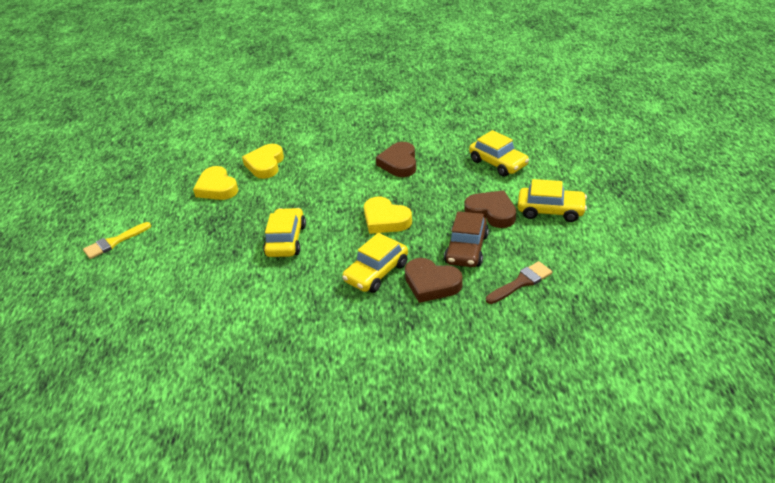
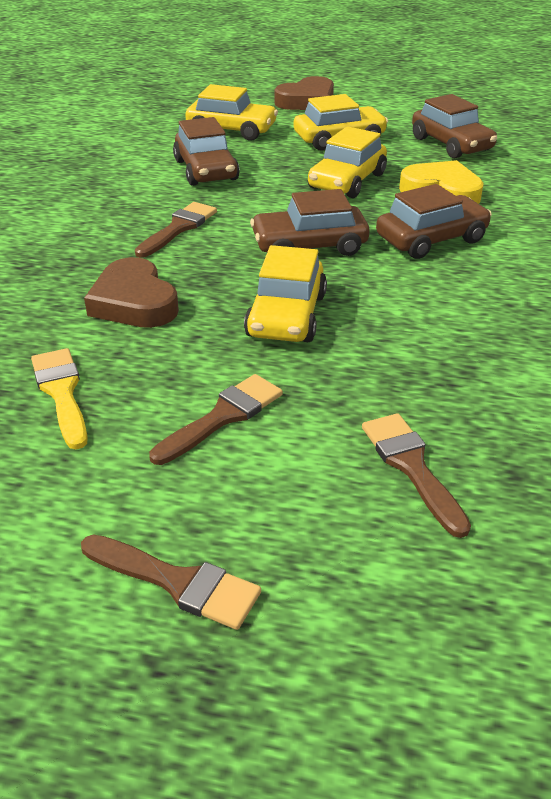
brown brush: [486,261,552,304] = 1 -> [81,535,261,630] [135,202,217,258] [149,374,283,465] [362,413,471,538] = 4
brown car: [444,211,489,267] = 1 -> [173,117,240,186] [250,189,370,256] [376,184,492,259] [412,94,497,158] = 4
brown heart: [376,142,416,177] [405,258,463,303] [464,190,516,228] = 3 -> [84,257,179,328] [274,76,334,110] = 2
yellow heart: [193,166,238,200] [242,144,284,179] [364,197,412,234] = 3 -> [399,160,484,204] = 1

